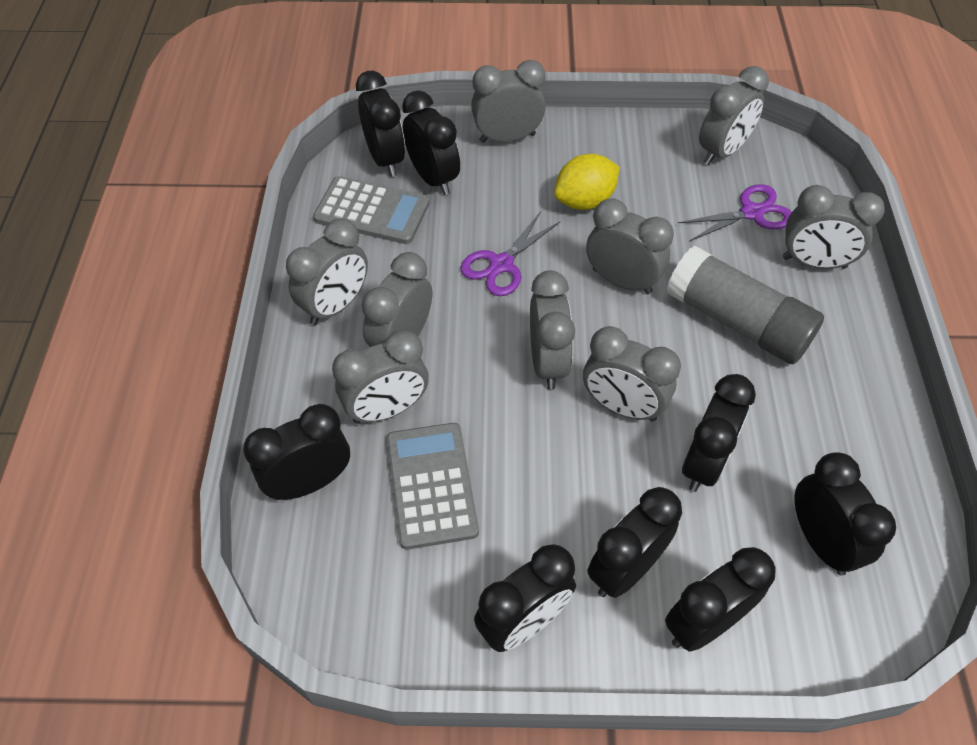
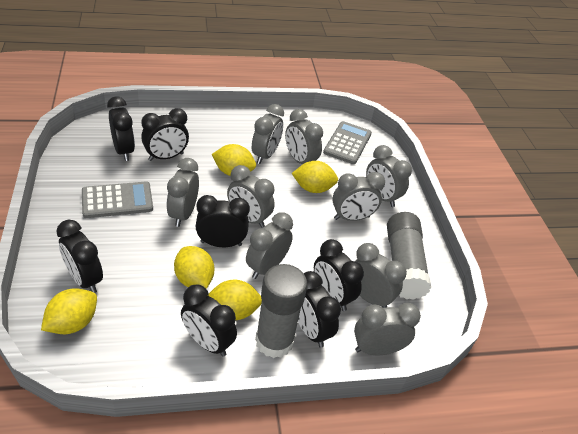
black clock: [243,404,350,500] [356,71,405,177] [402,90,460,195] [474,544,576,652] [587,487,682,598] [665,547,776,651] [682,374,756,492] [795,452,896,576] = 8 -> [56,220,103,293] [107,96,135,161] [141,108,189,161] [181,285,237,357] [196,195,250,247] [298,271,341,348] [314,239,364,311] = 7
grey glue stick: [666,245,824,364] = 1 -> [255,264,307,358] [387,212,431,300] = 2
purple scissors: [461,211,561,296] [678,184,792,241] = 2 -> none = 0
yellow lemon: [554,154,620,210] = 1 -> [41,288,97,334] [174,246,214,289] [208,280,262,320] [212,144,256,176] [292,161,338,193] = 5

